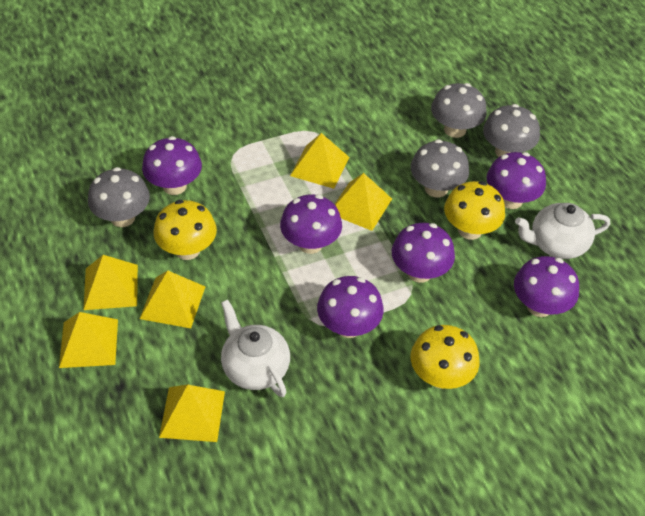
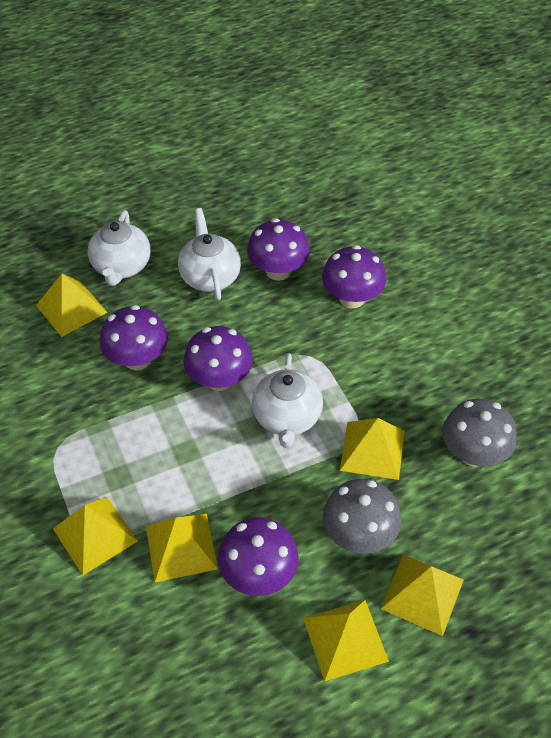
grey mushroom: [88,167,150,227] [411,139,469,197] [431,83,487,138] [483,104,540,157] = 4 -> [323,479,401,554] [443,399,517,467] = 2
purple mushroom: [142,136,202,195] [280,194,342,254] [317,276,384,338] [392,223,455,283] [487,152,546,209] [514,256,579,317] = 6 -> [100,305,168,370] [183,326,253,391] [218,517,298,596] [247,218,310,281] [322,245,386,308] = 5
white teapot: [221,300,290,397] [515,203,610,259] = 2 -> [87,210,151,286] [178,208,241,300] [252,353,323,448] = 3
yellow mushroom: [154,200,217,260] [411,325,480,389] [444,181,505,240] = 3 -> none = 0

